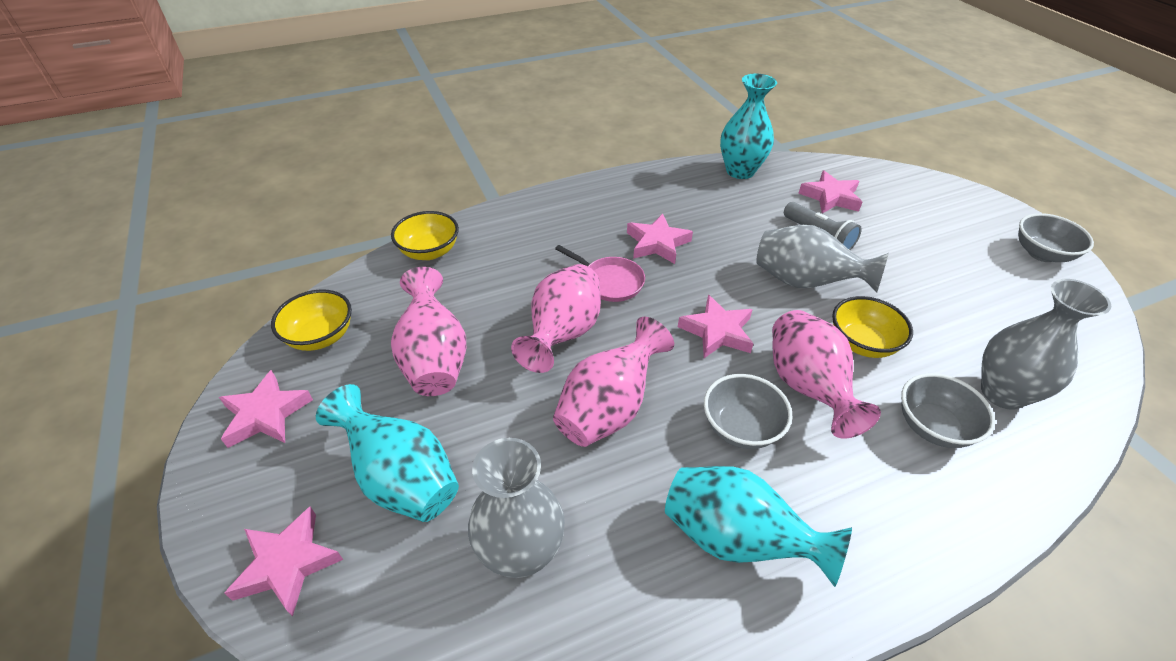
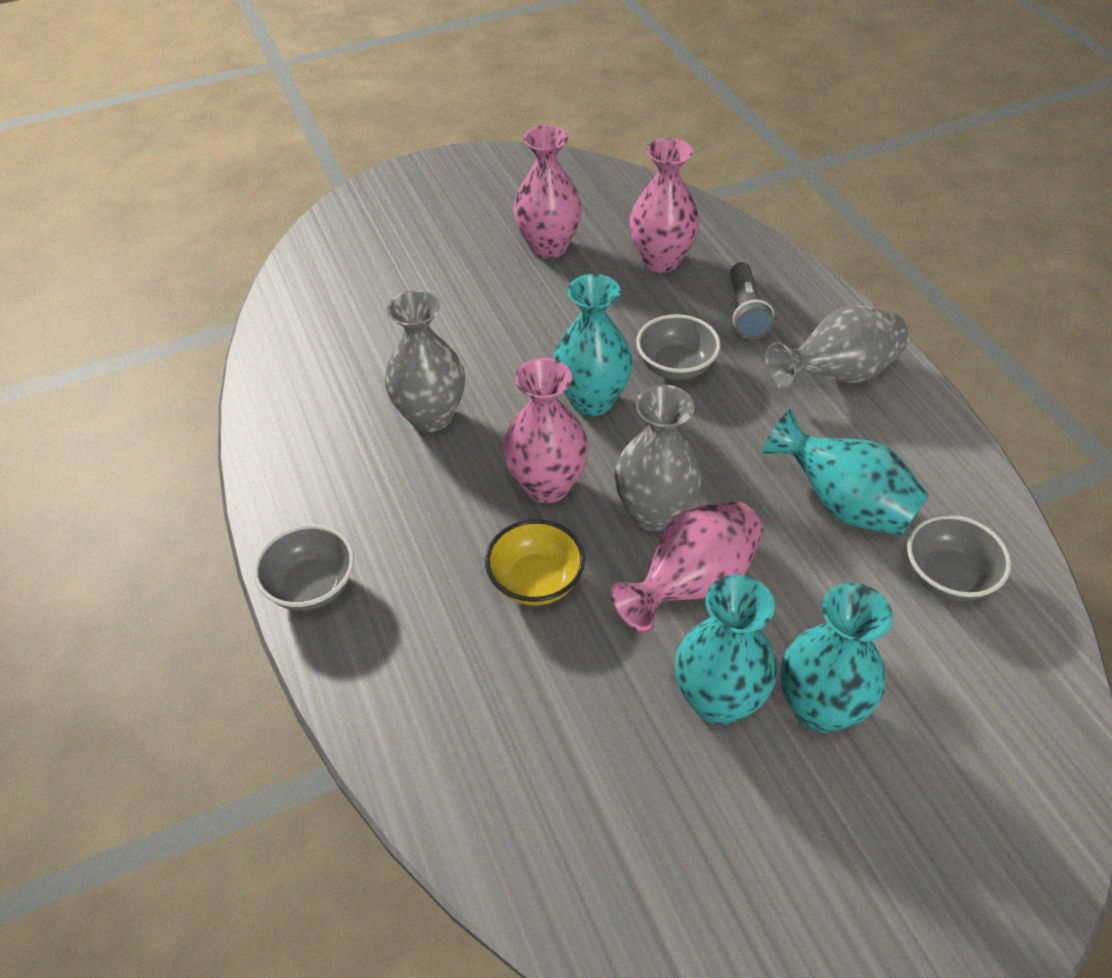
pink pan: [555,245,645,302] = 1 -> none = 0
pink star: [219,370,313,448] [224,506,343,616] [627,214,693,264] [678,295,754,358] [798,170,862,213] = 5 -> none = 0
turquoise vase: [316,384,459,522] [665,466,852,587] [720,74,777,179] = 3 -> [553,274,633,416] [675,575,777,725] [762,409,929,536] [780,583,893,733] = 4
yellow bowl: [271,289,352,351] [391,211,459,260] [832,296,913,358] = 3 -> [485,519,585,606] = 1

